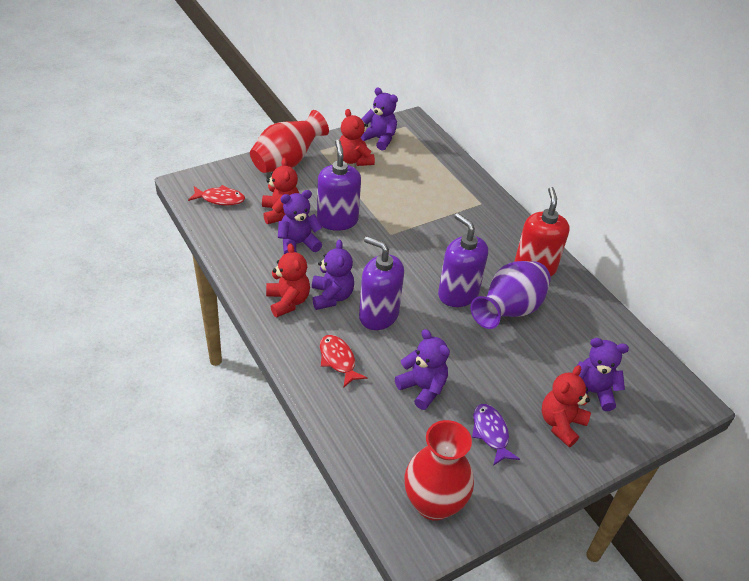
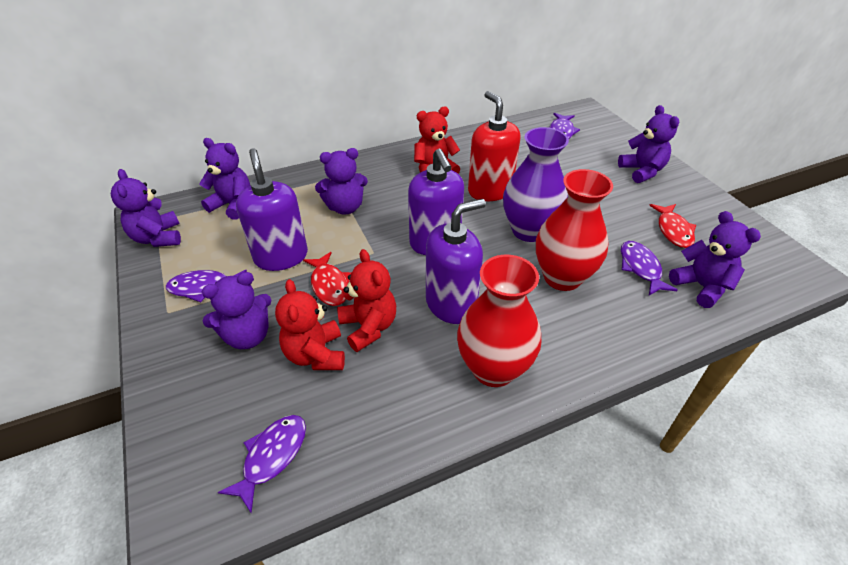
purple fish: [472,404,520,466] = 1 -> [166,270,247,302] [218,415,306,513] [549,113,580,139] [621,241,678,295] = 4
purple teddy bear: [278,190,323,254] [312,240,354,310] [361,88,398,151] [395,329,450,410] [578,338,629,411] = 5 -> [111,169,181,247] [199,138,250,220] [201,272,272,349] [315,148,368,215] [618,105,679,183] [669,211,761,308] = 6
red teddy bear: [262,158,299,224] [266,243,310,317] [339,109,375,166] [542,365,591,447] = 4 -> [275,279,345,370] [337,249,396,352] [414,107,460,174] = 3

